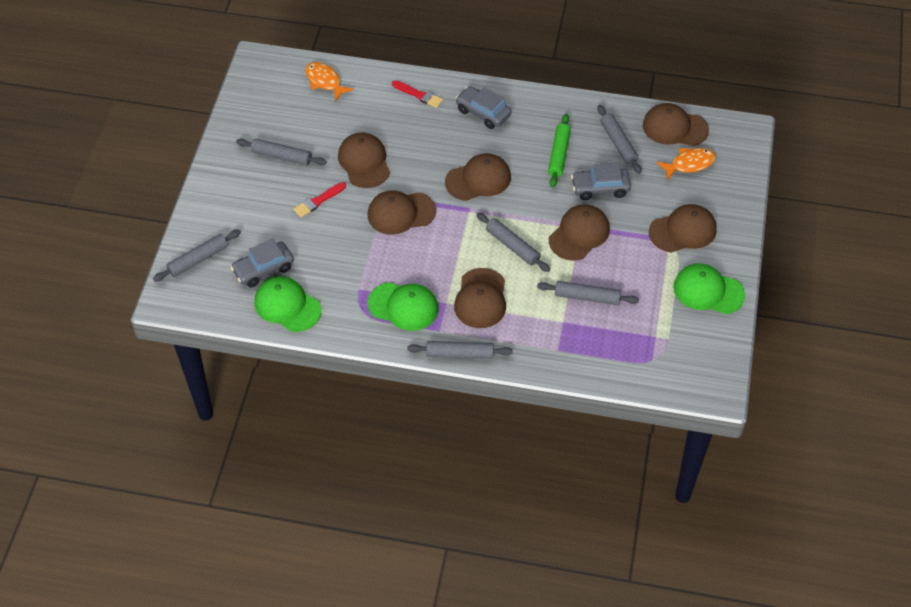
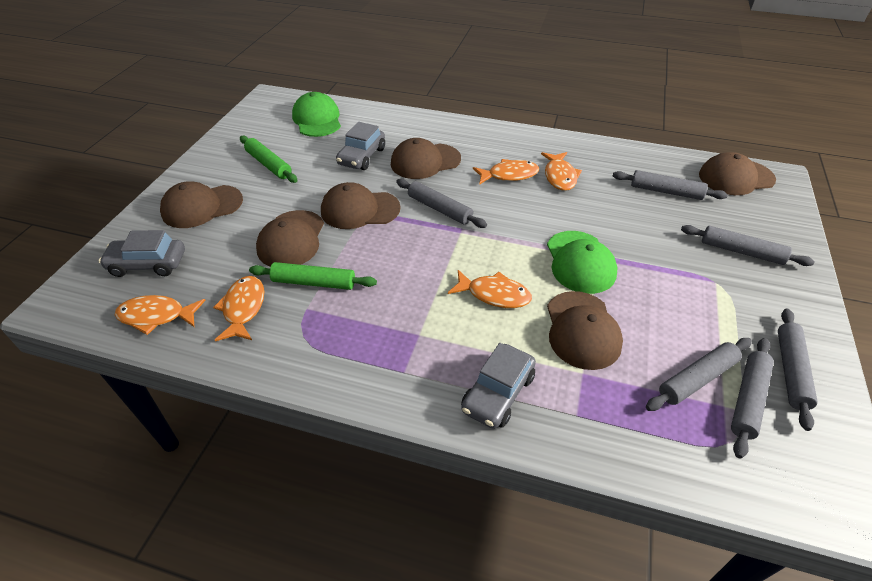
brown cap: [338,132,390,188] [368,190,436,235] [445,153,511,201] [454,268,506,328] [549,205,610,260] [643,103,709,146] [649,204,717,253] = 7 -> [160,182,243,228] [256,210,324,267] [321,182,401,229] [391,138,461,179] [547,291,623,370] [699,152,776,195] = 6
green cap: [255,276,322,332] [368,282,439,331] [673,263,745,314] = 3 -> [292,92,341,137] [547,231,617,294] = 2
green rolling pin: [548,114,571,188] = 1 -> [240,135,298,183] [249,262,377,290] = 2
orange fish: [305,62,354,101] [656,148,716,181] = 2 -> [115,295,206,335] [213,276,264,341] [448,270,532,308] [473,159,539,185] [541,152,582,191] = 5
red brush: [293,182,346,217] [392,80,443,108] = 2 -> none = 0

